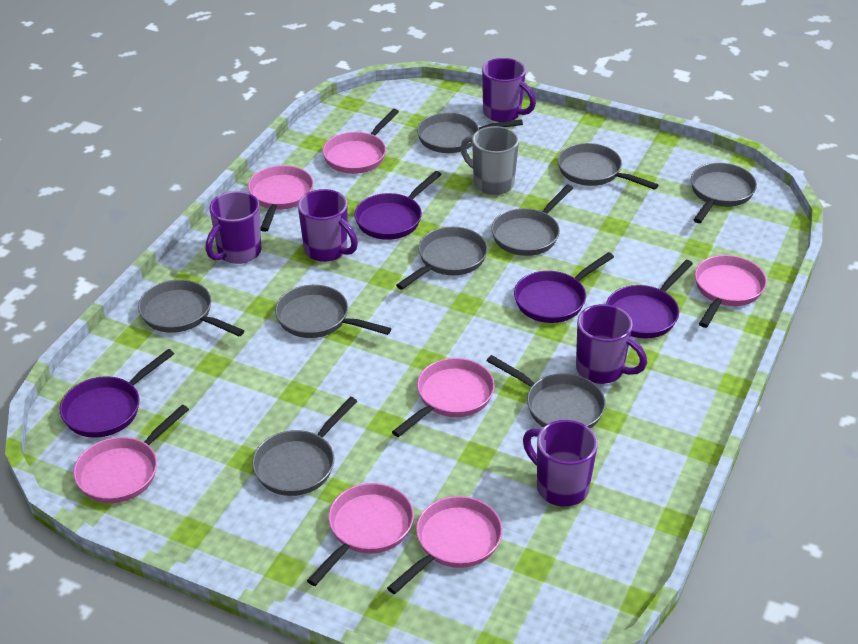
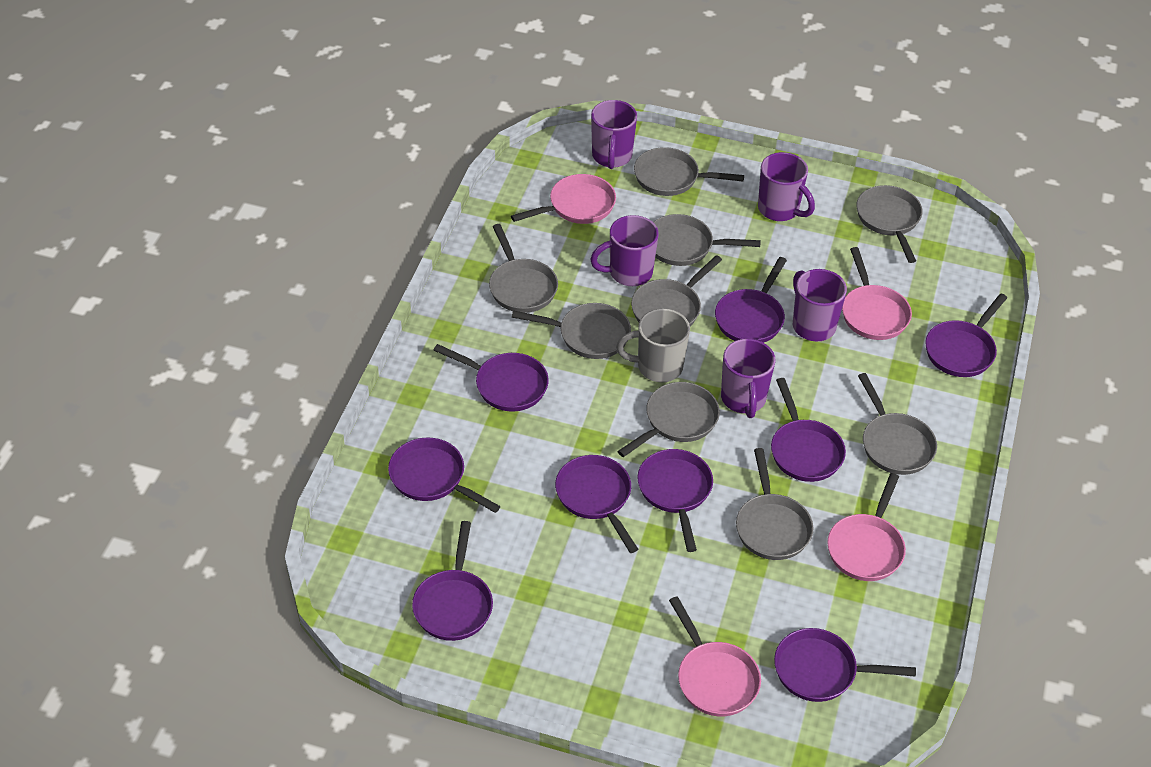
pink pan: [73,405,189,503] [248,165,314,232] [307,483,414,586] [323,109,399,174] [387,496,503,594] [392,358,495,437] [695,255,767,328] = 7 -> [511,174,616,224] [669,596,761,716] [827,473,906,581] [842,247,912,340] = 4
purple pan: [60,349,174,438] [354,171,442,240] [514,252,614,323] [606,260,693,338] = 4 -> [388,438,501,513] [412,521,493,641] [434,344,549,411] [555,455,638,553] [637,449,713,552] [715,257,787,343] [771,378,846,482] [774,628,916,702] [925,293,1007,377] = 9

